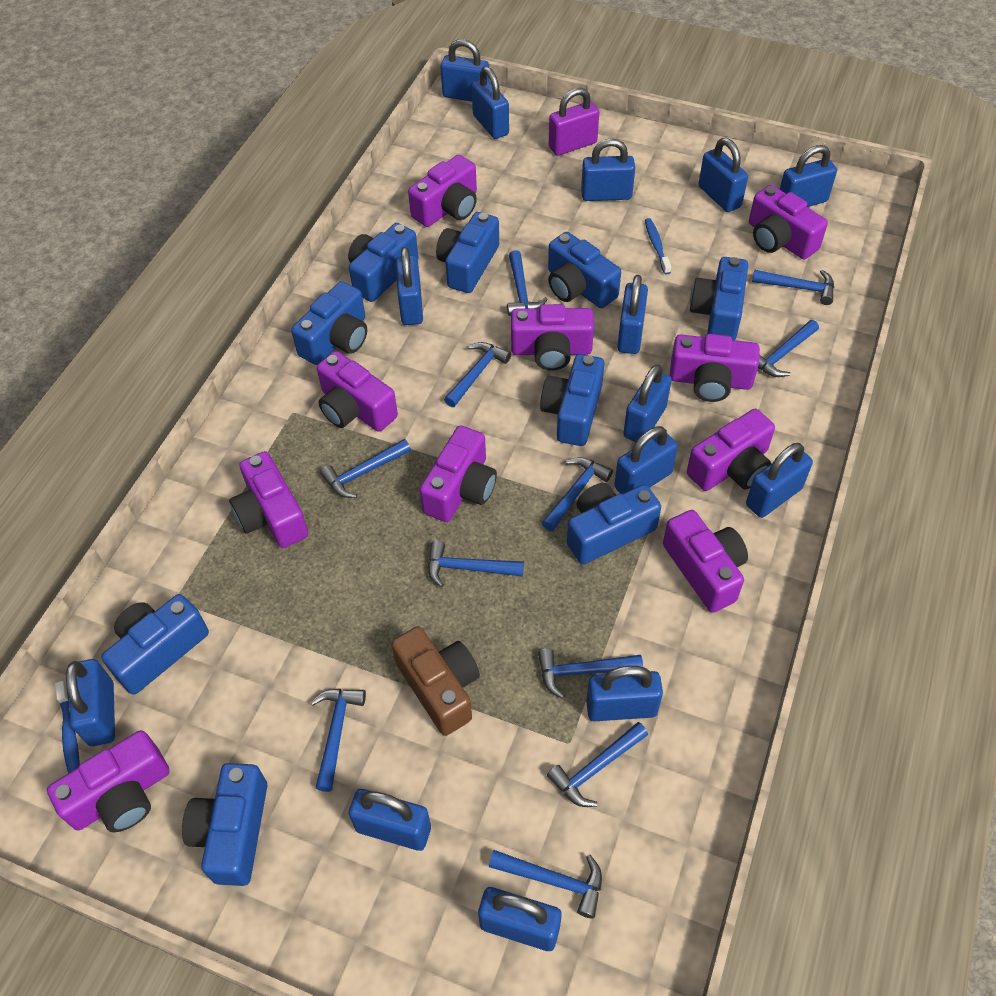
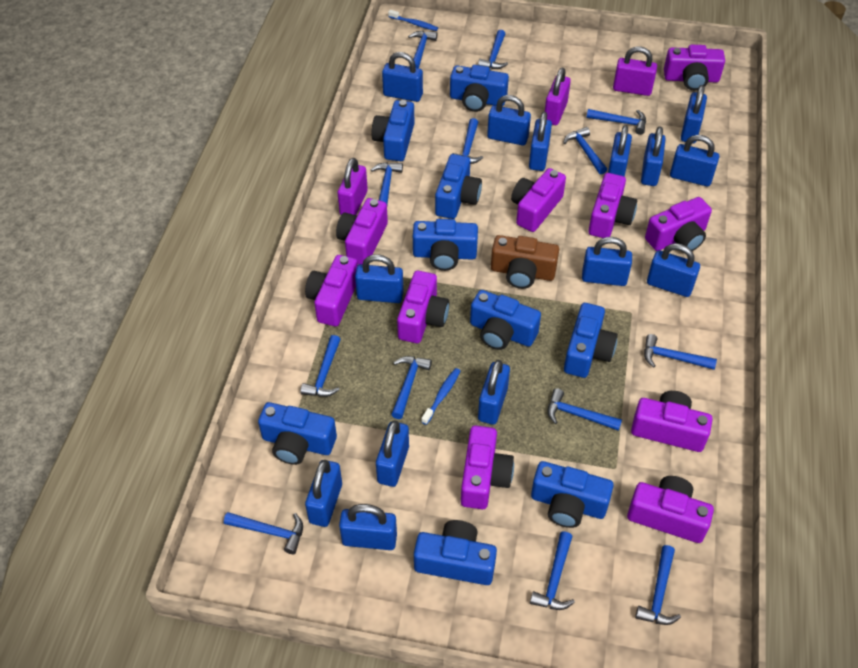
blue hammer: [311,689,366,792] [320,439,411,498] [428,541,524,588] [444,342,511,407] [489,850,602,918] [507,250,548,316] [538,649,643,699] [542,457,613,531] [547,722,648,807] [752,270,834,305] [758,320,819,377] = 11 -> [224,512,303,554] [300,335,341,397] [371,162,403,204] [391,356,432,419] [408,31,437,68] [452,118,483,164] [478,30,508,69] [530,532,575,610] [547,388,622,431] [563,127,607,174] [586,109,646,135] [635,545,681,625] [644,334,717,370] = 13
purple padlock: [549,88,599,156] = 1 -> [338,158,368,215] [545,68,571,125] [613,46,657,96] = 3

